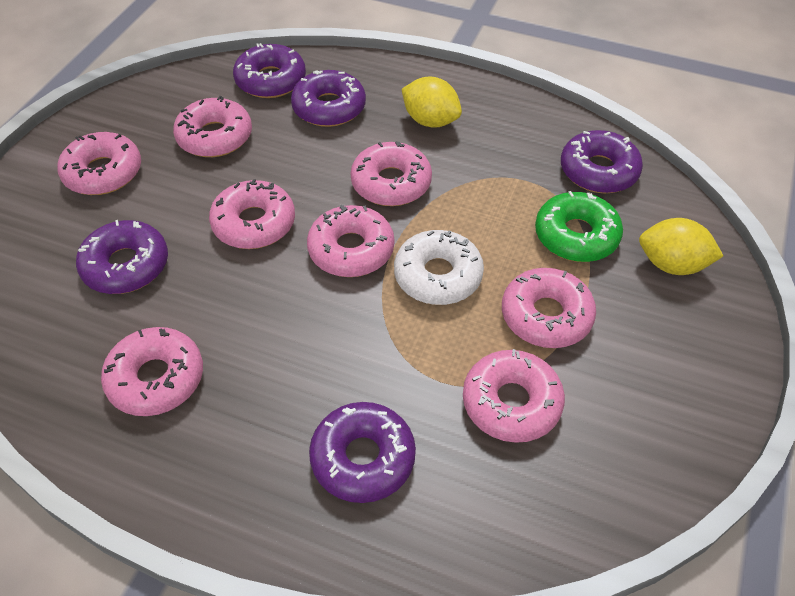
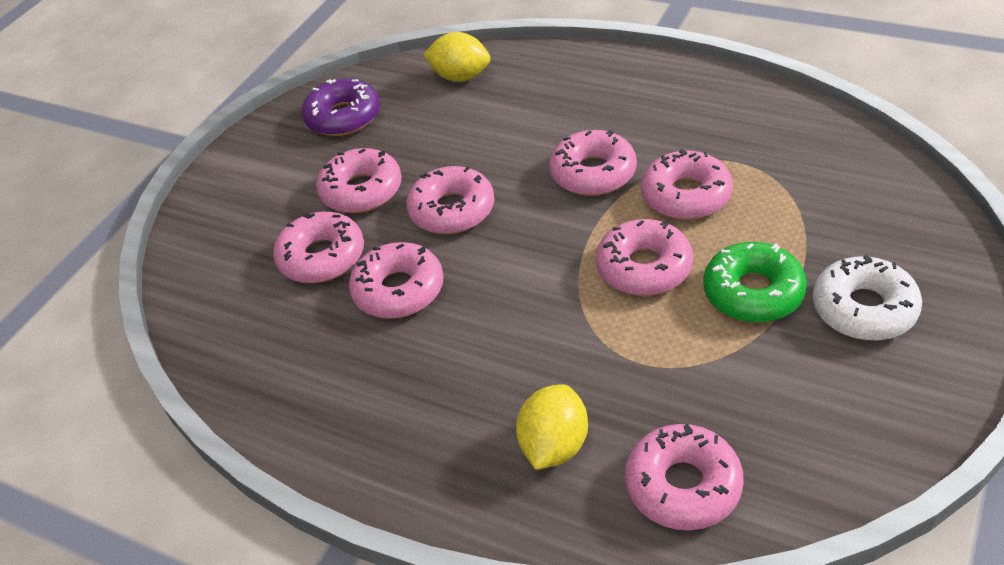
purple donut: [76,220,168,294] [233,43,306,98] [291,70,366,127] [309,402,416,503] [561,130,643,193] = 5 -> [302,78,380,136] = 1

